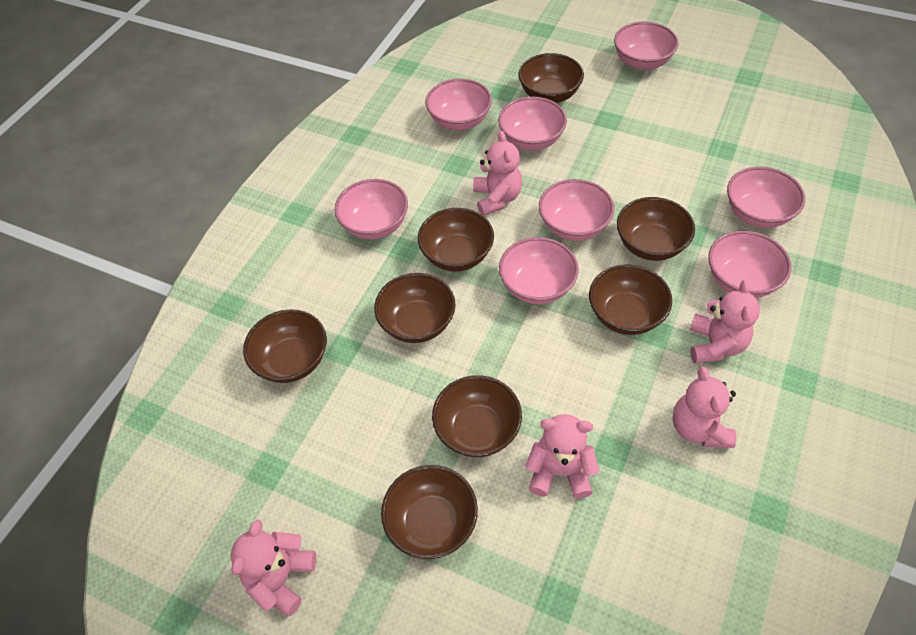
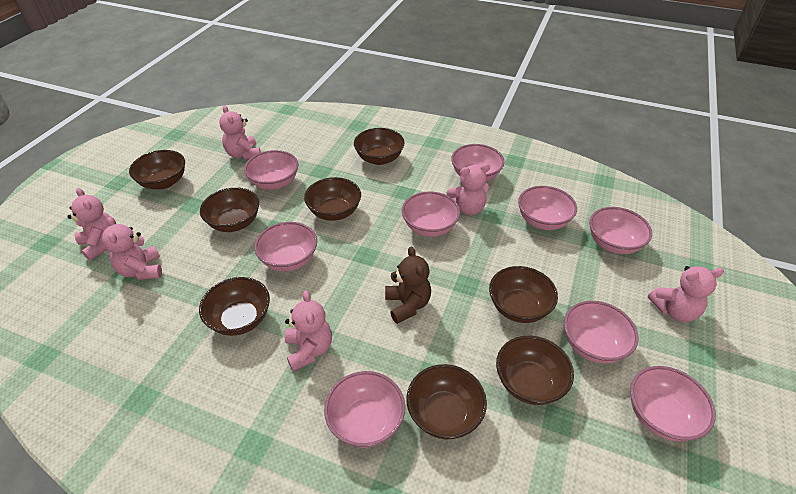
brown teddy bear: none = 0 -> [385,246,431,324] = 1
pink bowl: [335,179,408,239] [426,78,492,130] [498,97,567,150] [499,237,579,304] [539,179,614,241] [614,22,679,70] [708,231,791,298] [727,167,805,228] = 8 -> [244,150,298,190] [254,222,317,272] [324,371,405,448] [402,191,460,237] [451,144,504,181] [518,186,577,230] [564,301,638,364] [589,207,652,254] [630,366,716,441] = 9
pink teddy bear: [231,519,316,617] [473,131,522,216] [525,414,600,499] [673,366,736,448] [690,280,760,363] = 5 -> [67,188,110,260] [102,216,162,280] [219,105,261,160] [285,290,332,371] [446,164,490,216] [648,266,724,322] = 6

